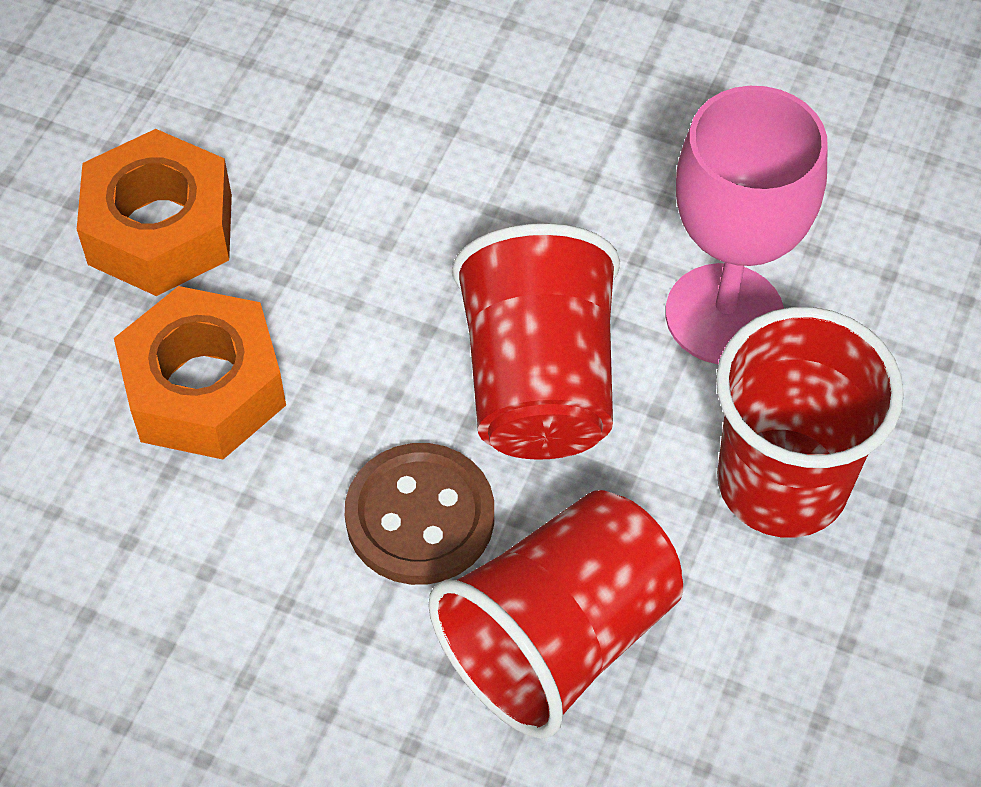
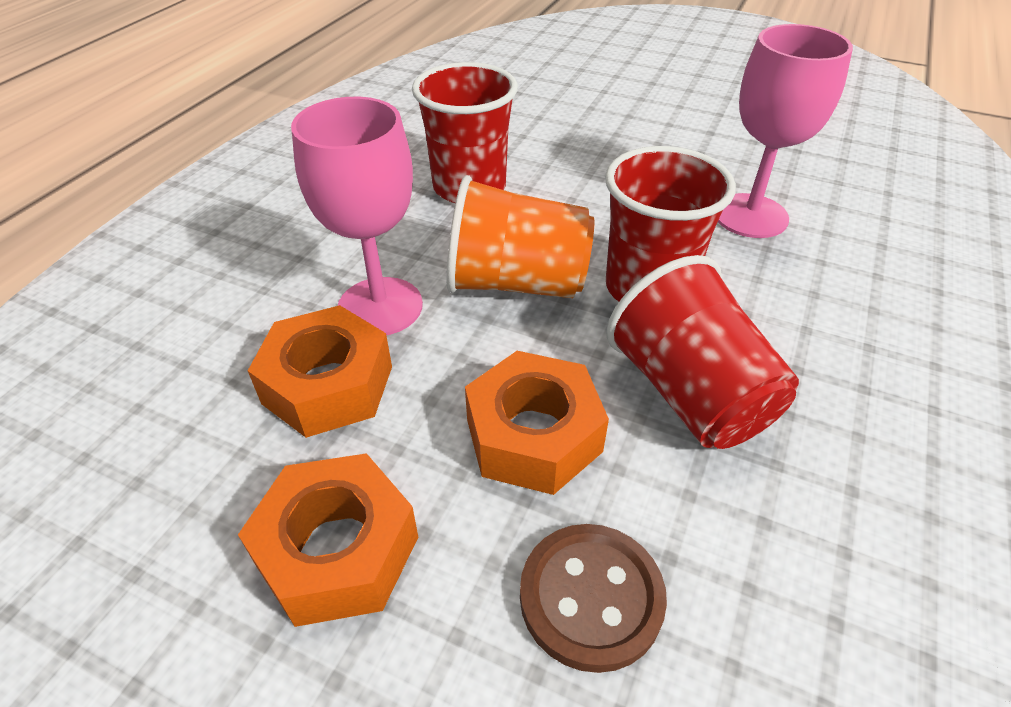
orange cup: none = 0 -> [446,175,594,298] = 1
orange nut: [77,129,232,296] [114,286,286,459] = 2 -> [238,453,418,627] [248,305,392,438] [465,351,609,495] = 3
pink goblet: [665,86,828,364] = 1 -> [291,97,423,335] [718,24,853,238] = 2

